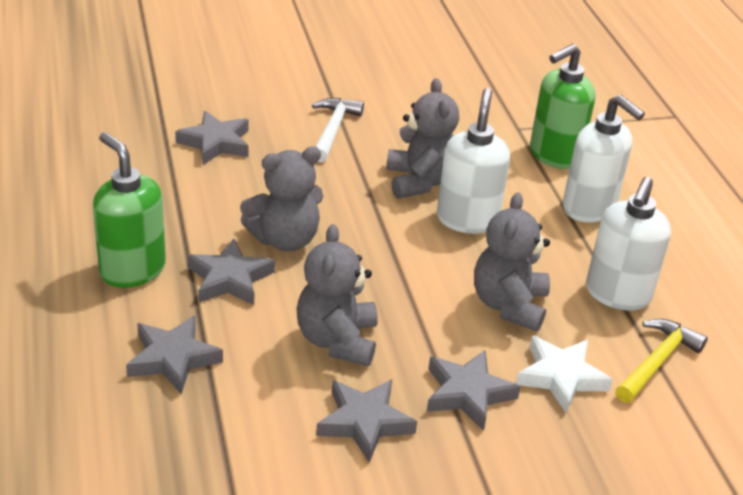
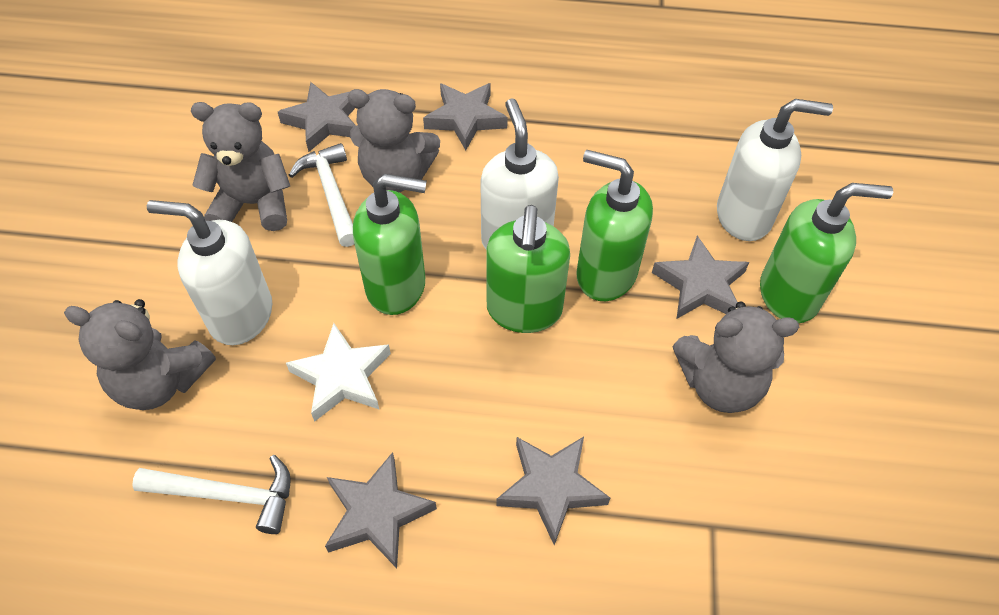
green soap dispenser: [93,132,166,288] [530,44,595,169] = 2 -> [353,174,427,315] [486,205,570,333] [576,150,653,301] [760,183,893,323] = 4
white hammer: [312,98,364,162] = 1 -> [132,455,291,534] [289,143,354,247] = 2
yellow hammer: [616,319,708,403] = 1 -> none = 0

